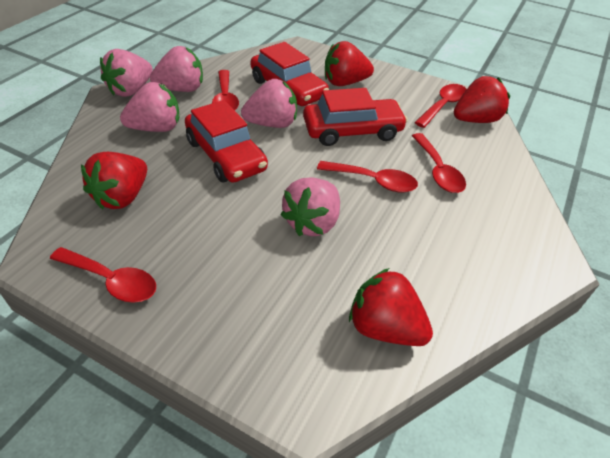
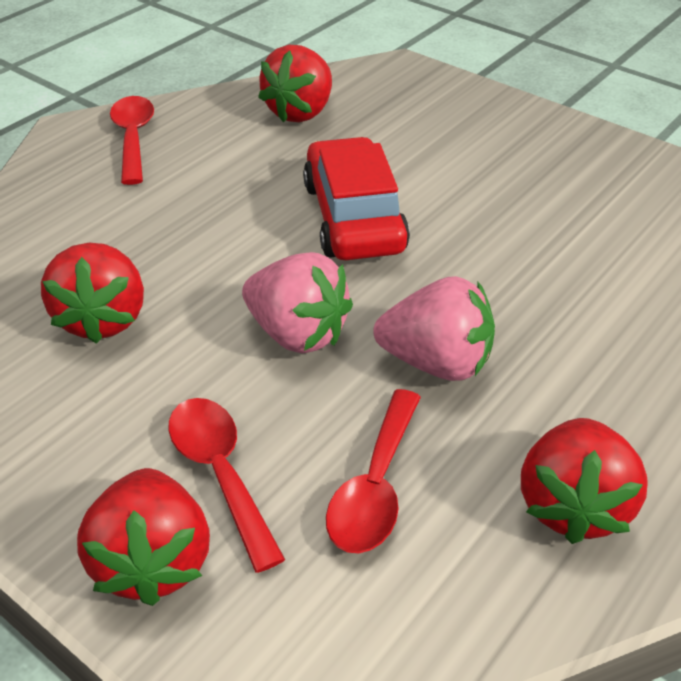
pink strawberry: [100,49,153,97] [120,82,179,132] [150,46,203,92] [241,79,297,128] [280,177,340,236] = 5 -> [242,252,353,354] [373,276,495,381] = 2
red car: [185,100,268,182] [250,42,329,106] [303,88,408,146] = 3 -> [303,137,410,260] = 1
red spoon: [50,247,156,303] [212,70,239,110] [317,161,418,192] [412,133,466,193] [415,84,466,128] = 5 -> [110,96,154,185] [169,398,285,573] [326,389,421,553] = 3

